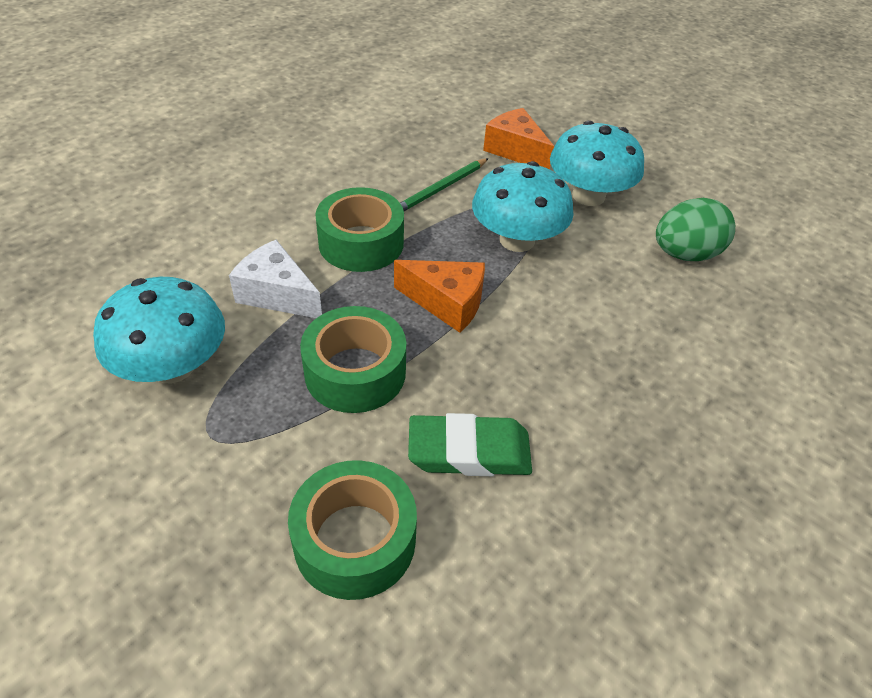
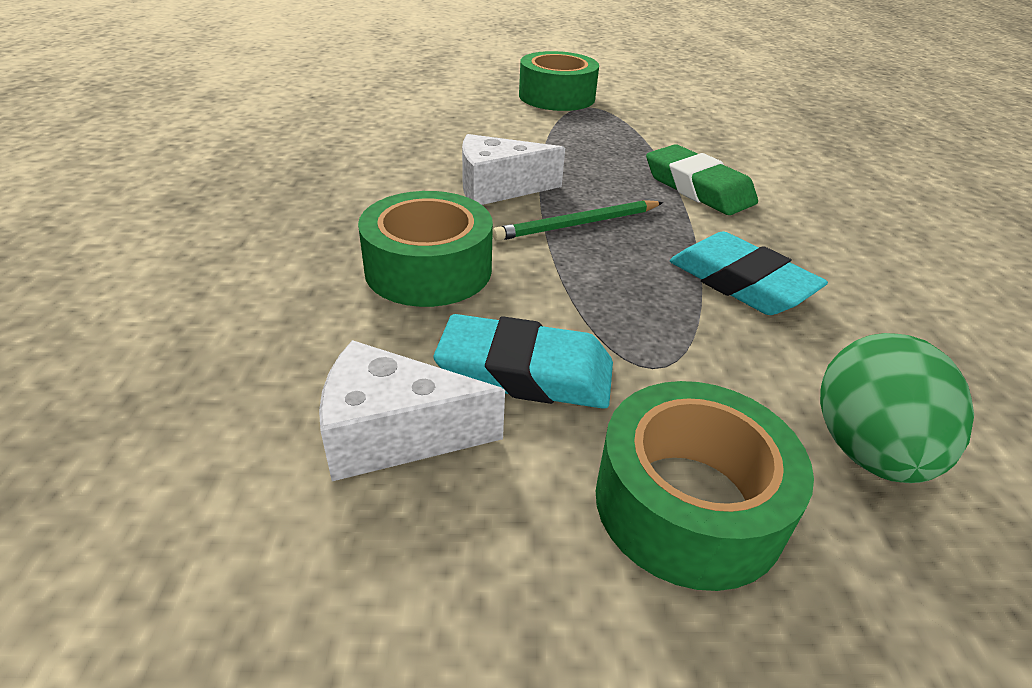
orange cheese: [394,260,485,333] [483,108,554,170] = 2 -> none = 0
turquoise eraser: none = 0 -> [434,314,613,409] [670,232,828,315] = 2
turquoise mushroom: [93,277,225,383] [472,161,574,252] [550,121,644,206] = 3 -> none = 0
white cheese: [229,240,322,318] = 1 -> [319,340,505,481] [462,134,565,205] = 2

